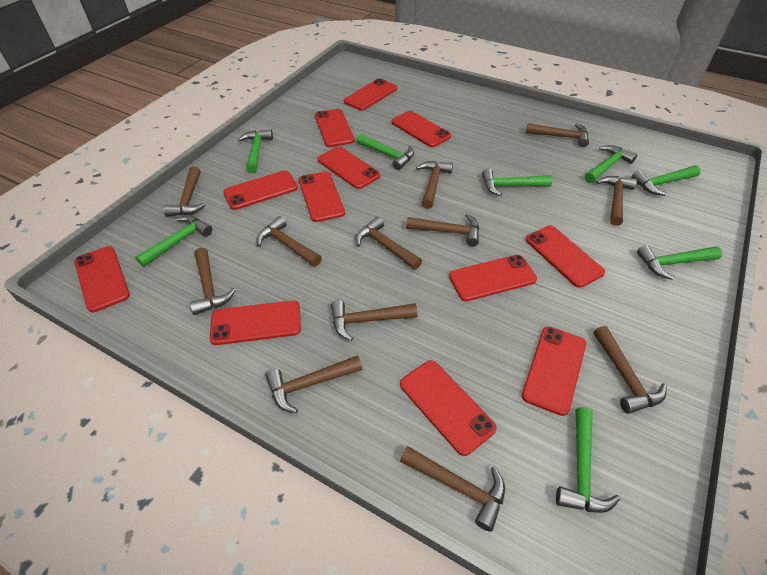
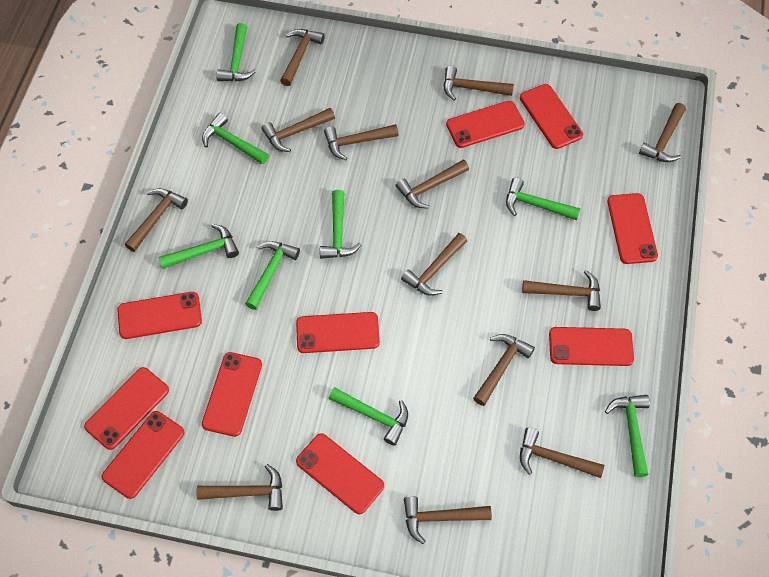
brown hammer: [164,166,206,217] [190,248,236,315] [257,216,322,267] [265,355,363,413] [331,300,417,341] [355,217,422,270] [400,446,505,532] [406,214,479,247] [416,161,453,209] [526,123,589,147] [594,326,667,414] [596,176,637,226] = 12 -> [125,188,188,252] [196,464,283,511] [261,108,335,152] [280,29,325,86] [324,124,399,160] [396,160,469,209] [401,233,467,296] [404,496,492,544] [444,66,514,101] [473,334,535,406] [520,427,604,478] [522,270,601,311] [639,103,686,162] = 13
red phone: [74,246,130,312] [210,300,301,345] [223,170,298,210] [299,172,345,222] [315,109,355,147] [318,147,380,189] [344,78,397,111] [391,111,451,147] [400,360,497,456] [449,255,537,301] [522,326,586,416] [526,226,605,288] = 12 -> [84,367,169,450] [102,411,185,499] [117,292,202,339] [202,352,262,437] [296,312,380,353] [296,433,384,514] [446,101,525,148] [520,84,583,149] [549,327,634,366] [607,193,658,264] = 10

